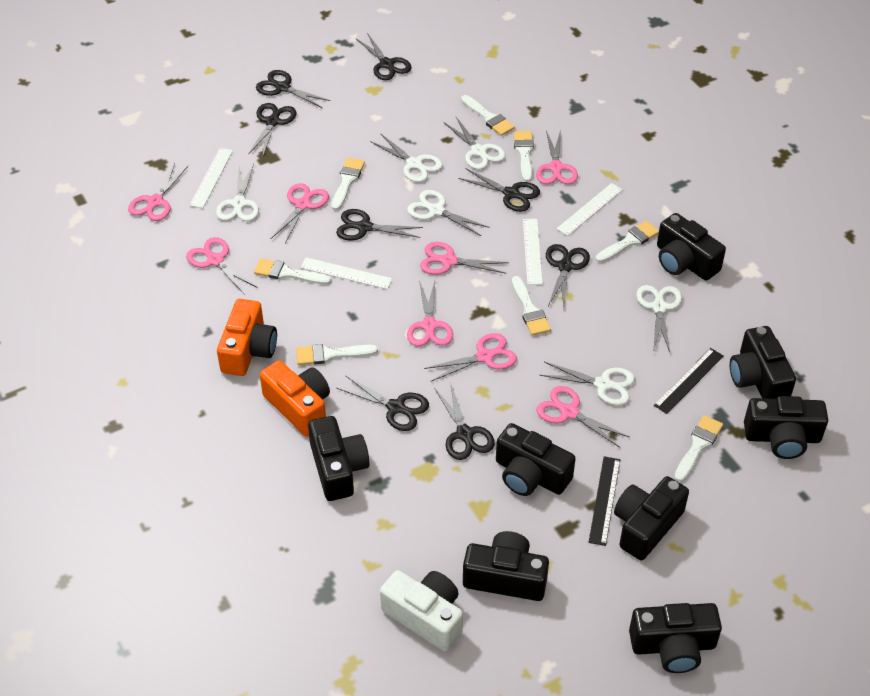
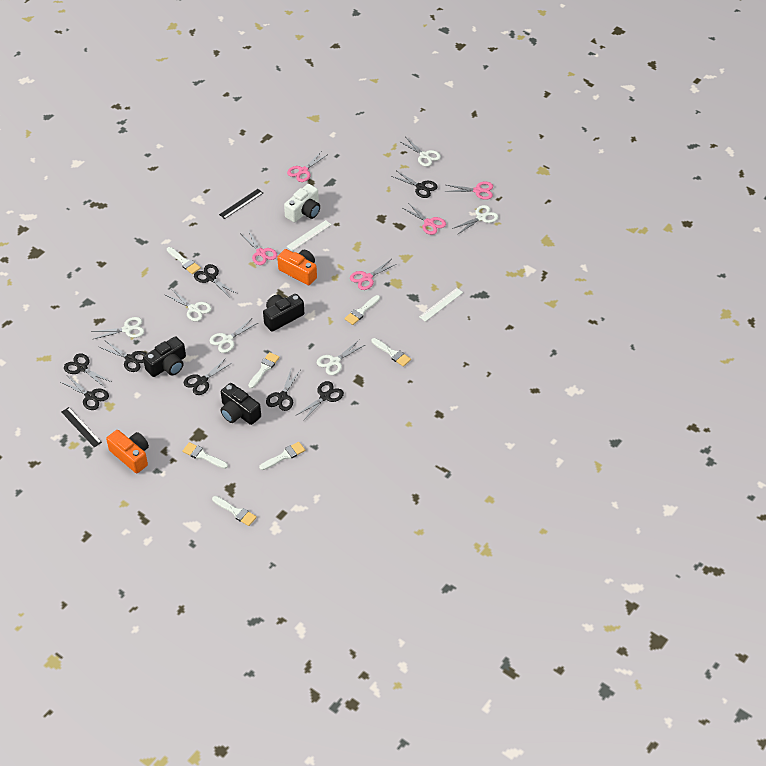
black camera: [308,416,369,501] [463,531,549,601] [496,423,576,496] [614,476,689,560] [629,603,722,673] [657,213,726,281] [730,326,796,399] [744,396,828,459] = 8 -> [143,336,186,377] [220,383,261,425] [263,294,304,332] = 3
pink scissors: [128,164,188,221] [186,237,258,295] [271,183,329,243] [407,281,453,346] [420,242,509,275] [424,333,517,382] [536,130,578,184] [536,386,630,448] = 8 -> [241,230,277,265] [287,152,327,182] [350,260,397,290] [403,204,446,235] [445,181,493,200] = 5
white brush: [254,259,331,284] [296,344,378,365] [331,158,365,210] [461,95,515,136] [512,276,551,336] [513,131,534,182] [596,221,659,263] [674,415,723,482] = 8 -> [167,247,201,274] [182,442,228,469] [212,496,257,526] [248,352,280,388] [259,442,305,470] [344,295,380,325] [371,338,411,367] = 7
white ruler: [189,148,233,208] [300,257,392,289] [523,219,543,285] [557,183,623,236] = 4 -> [287,220,331,251] [419,288,463,322] = 2

